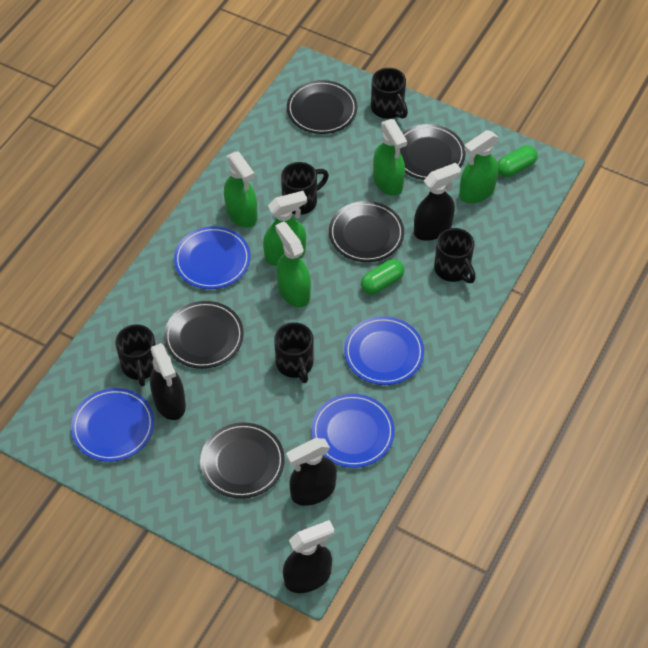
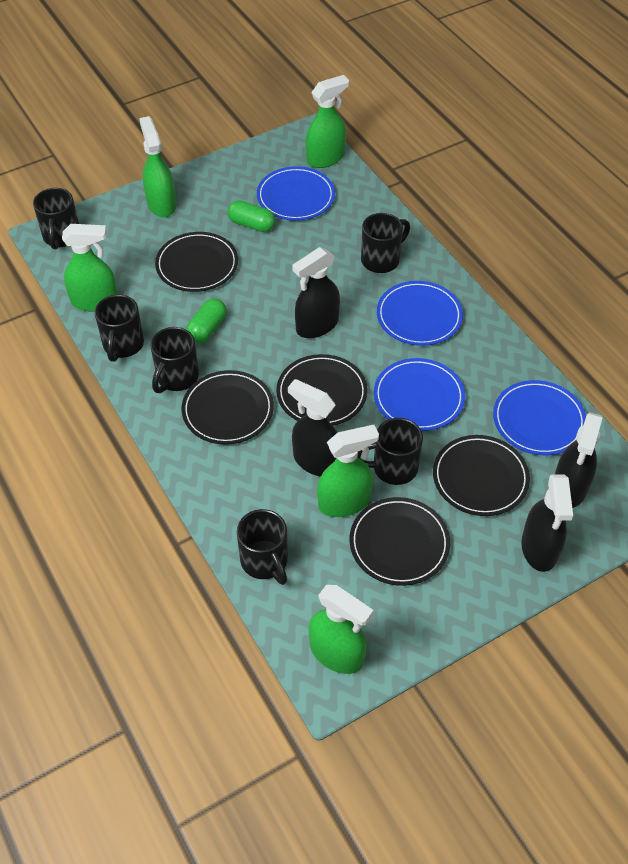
black mug: [115,324,156,386] [274,322,313,383] [281,162,329,215] [371,68,408,119] [434,228,476,283] = 5 -> [33,188,79,249] [95,295,144,362] [151,327,199,393] [237,509,288,585] [357,418,423,485] [361,213,410,273] = 6

